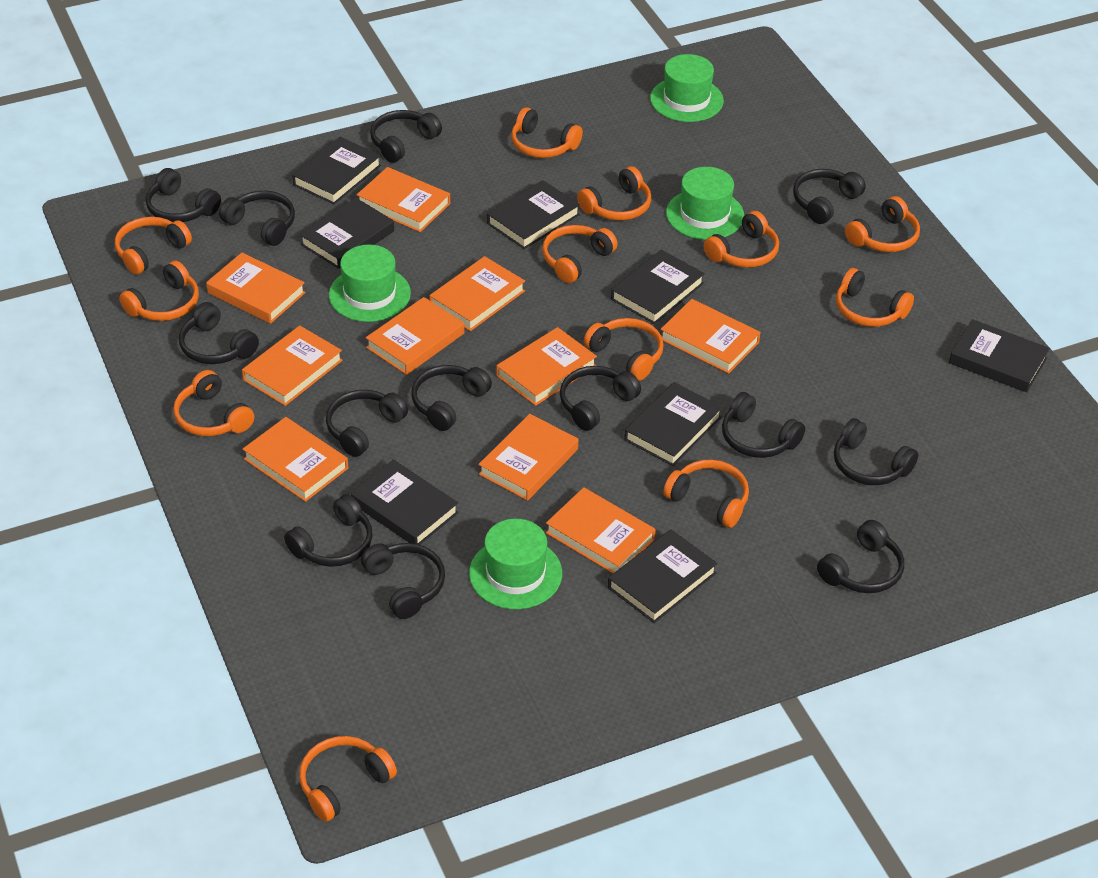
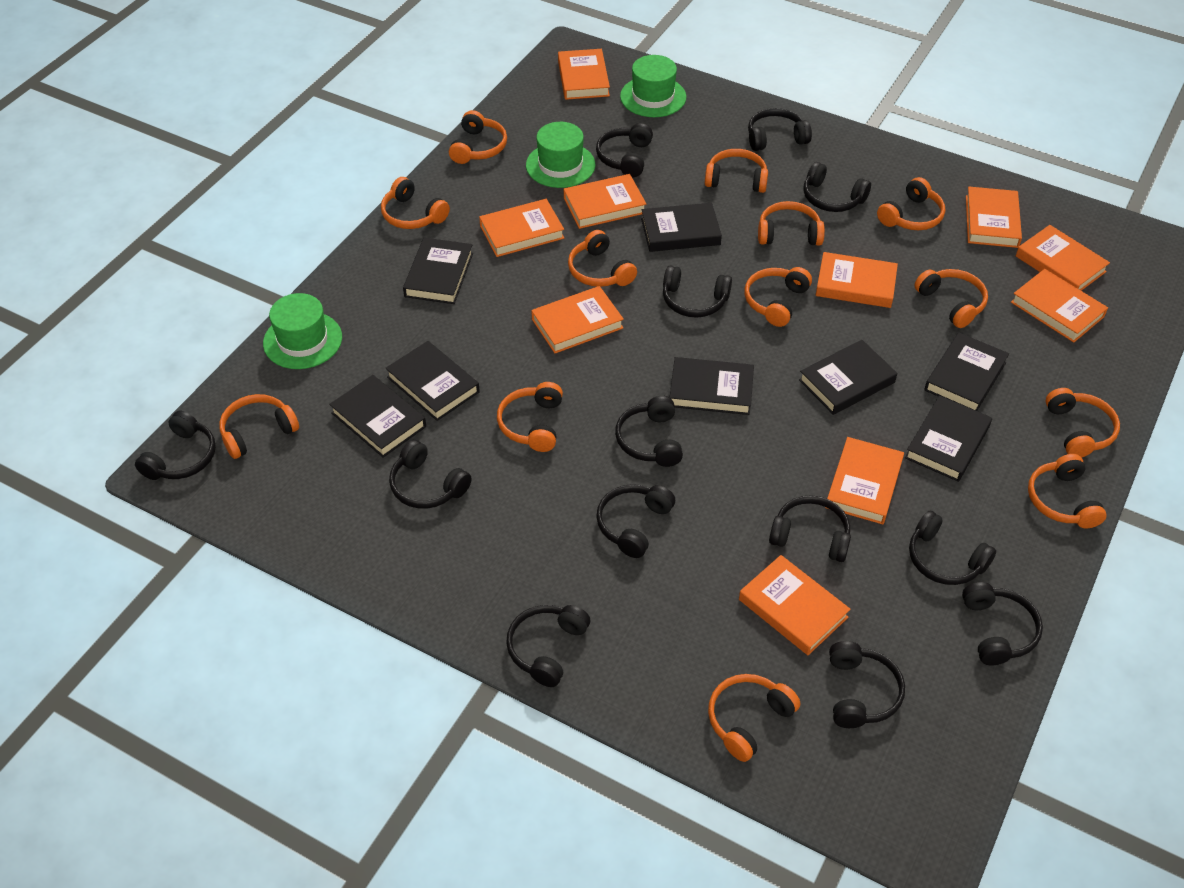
green hat: [329,245,411,322] [469,519,562,609] [650,54,724,122] [666,167,744,240] = 4 -> [263,293,342,369] [526,122,595,188] [620,55,686,117] = 3
orange headphones: [115,217,192,275] [119,261,199,321] [173,370,254,436] [299,736,397,822] [511,107,583,158] [542,225,618,283] [577,166,651,221] [584,318,664,381] [663,460,749,528] [704,211,779,268] [836,268,914,327] [845,196,920,252] = 12 -> [219,394,299,459] [381,177,450,229] [449,110,507,164] [497,382,563,452] [568,230,637,287] [705,149,768,193] [708,674,800,762] [745,267,812,327] [758,201,825,246] [877,177,945,230] [914,269,988,328] [1028,454,1106,528] [1046,388,1120,458] = 13

